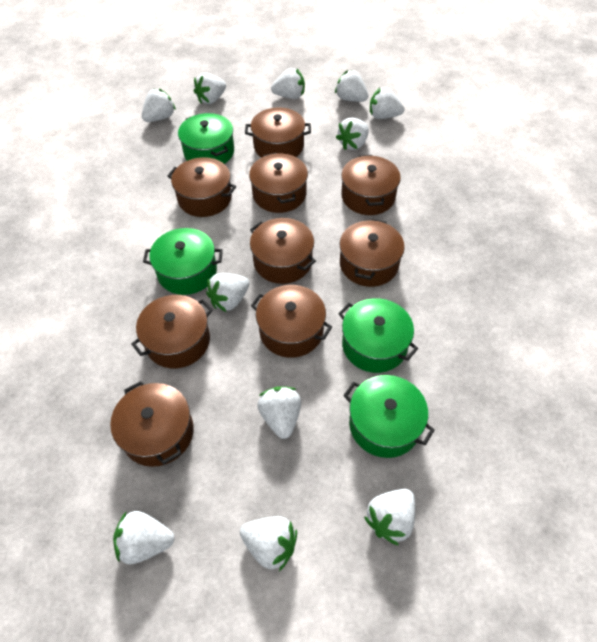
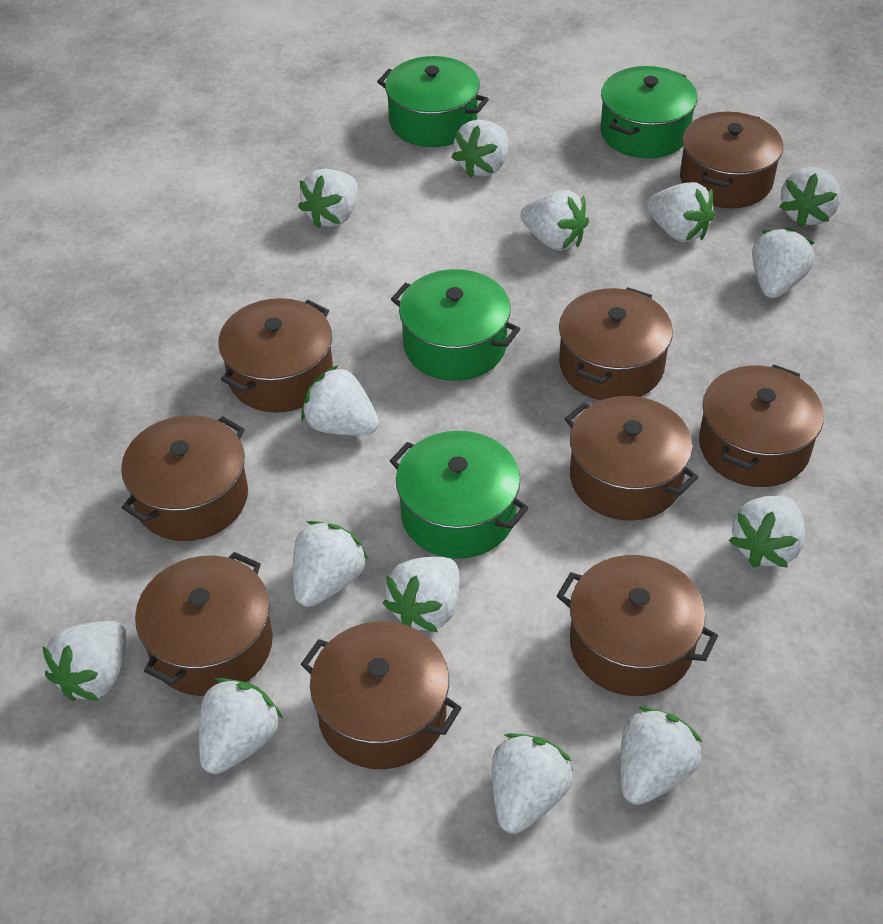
white strawberry: [113,511,175,564] [142,89,176,122] [194,73,226,104] [206,273,249,312] [240,516,297,571] [257,386,301,439] [271,68,305,99] [335,70,368,102] [336,118,369,150] [364,489,415,546] [370,88,405,119] = 11 -> [42,621,127,701] [199,678,283,774] [293,521,368,607] [298,169,358,228] [301,365,379,435] [383,557,459,632] [451,119,508,178] [492,733,573,834] [520,190,589,251] [620,707,702,805] [647,182,715,242] [729,496,806,568] [752,227,815,298] [779,167,841,227] = 14

